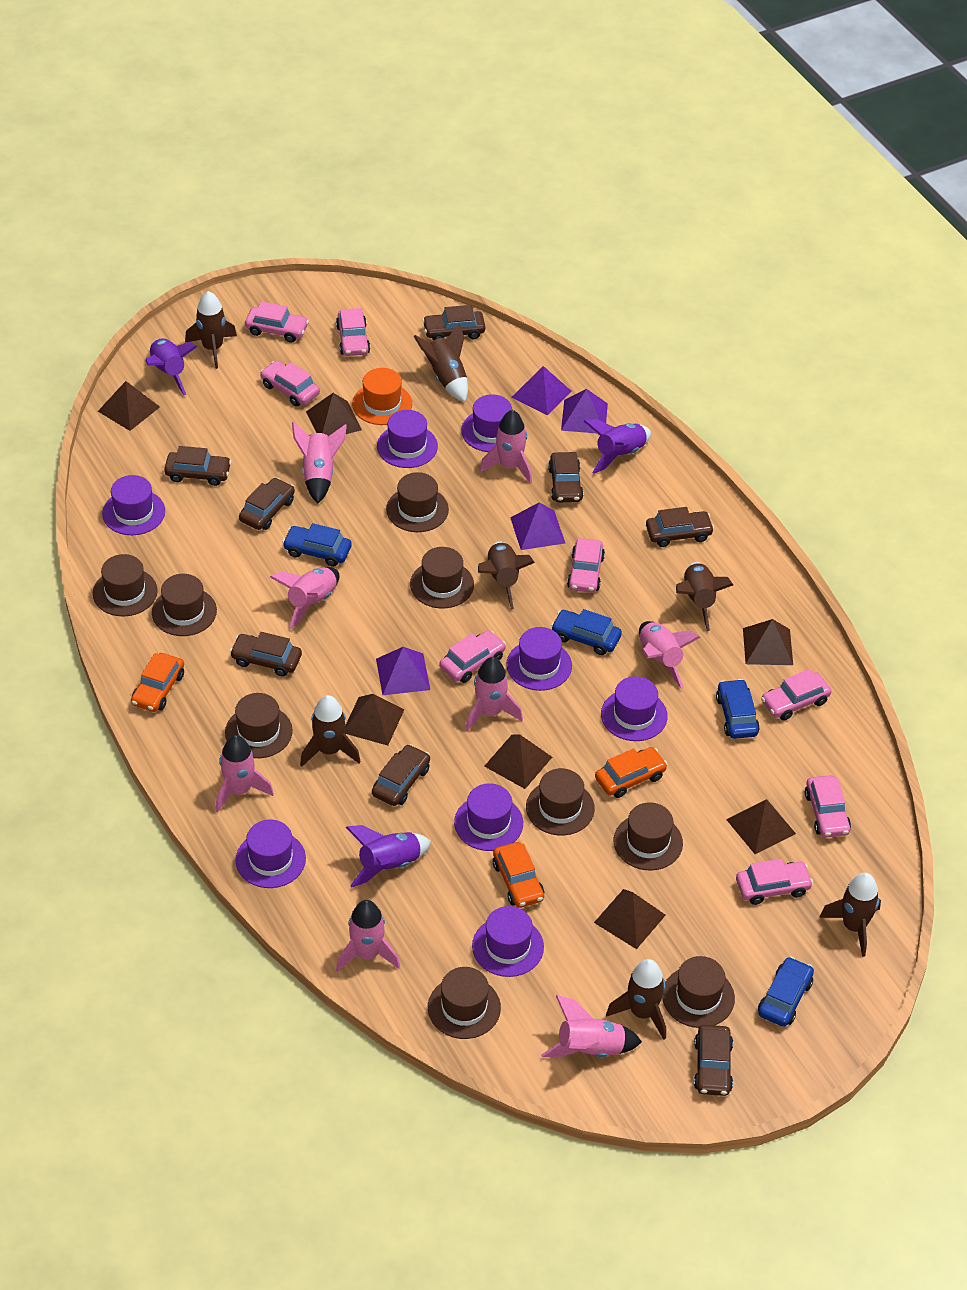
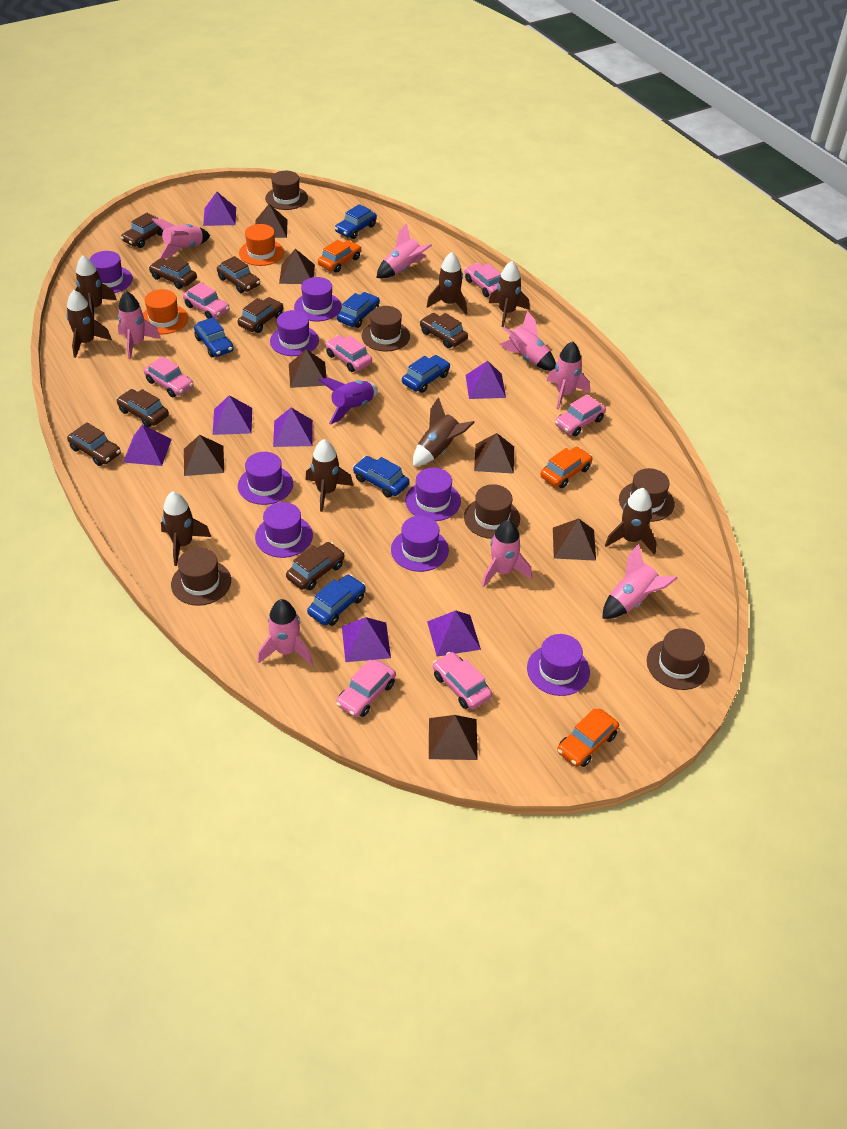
blue car: [282,523,352,567] [551,609,622,655] [716,679,760,739] [758,957,814,1027] = 4 -> [194,317,233,357] [307,574,366,626] [335,204,377,239] [337,292,380,328] [353,456,409,498] [402,355,450,393] = 6
brown hat: [93,554,158,616] [152,574,217,636] [225,693,293,758] [386,472,449,532] [410,547,474,609] [428,967,501,1039] [526,768,595,835] [614,802,683,870] [662,956,735,1028] = 9 -> [171,547,231,606] [265,171,308,210] [362,306,410,352] [464,484,520,539] [619,468,674,522] [647,628,710,690] = 6
brown rocket: [185,291,237,369] [300,695,361,767] [414,323,468,402] [478,542,535,609] [606,959,666,1040] [676,562,733,631] [819,873,881,957] = 7 -> [66,290,112,358] [75,255,117,319] [161,492,211,566] [305,439,353,512] [413,397,475,466] [427,252,467,314] [489,261,530,327] [605,488,657,555] = 8
orange hat: [352,368,412,425] = 1 -> [143,289,188,335] [239,224,284,266] = 2
pink car: [245,301,309,343] [260,361,320,407] [336,308,370,356] [439,630,506,683] [567,538,605,593] [736,859,813,905] [761,669,831,721] [805,775,851,838] = 8 -> [144,356,194,397] [183,282,230,319] [325,335,372,372] [336,660,396,717] [433,652,492,709] [464,263,501,297] [555,394,606,436] = 7
purple pyramid: [376,647,430,695] [510,502,565,550] [512,366,571,415] [561,389,608,434] = 4 -> [123,425,172,466] [203,192,236,226] [213,395,252,435] [273,408,313,447] [342,617,391,662] [427,610,481,657] [466,361,506,399] = 7
purple rocket: [146,338,197,395] [346,825,431,888] [584,419,651,474] = 3 -> [318,378,378,425] = 1

